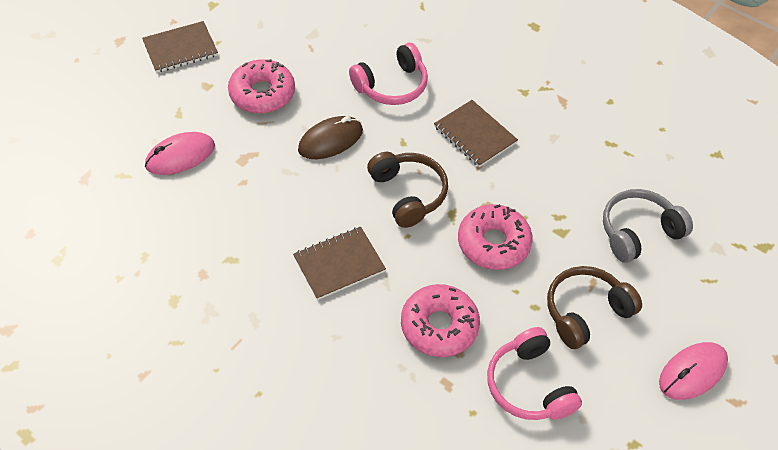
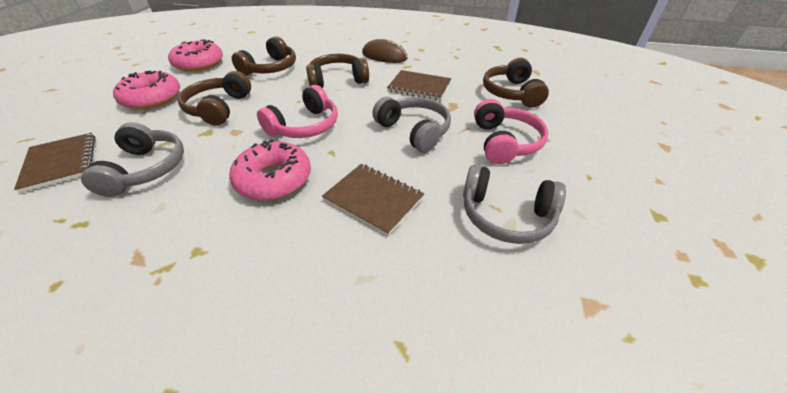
brown headphones: [367,152,448,228] [547,266,642,349] = 2 -> [178,71,251,126] [232,36,296,76] [306,54,369,88] [483,58,549,108] = 4
grey headphones: [603,189,693,263] = 1 -> [81,122,184,197] [372,97,451,153] [463,165,566,244] = 3
pink mouse: [145,132,215,175] [659,342,728,400] = 2 -> none = 0

